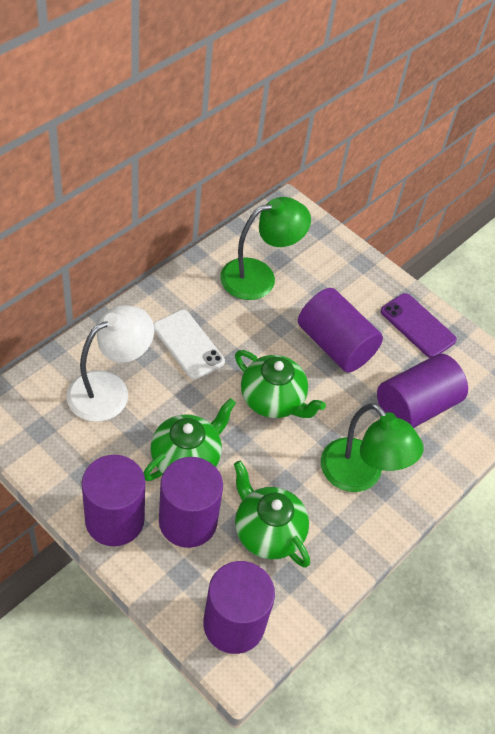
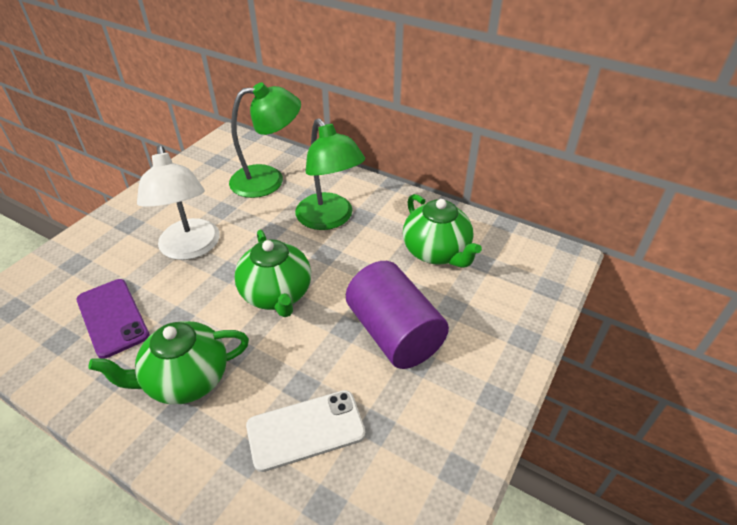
purple cylinder: [82,455,145,546] [159,457,223,548] [203,561,275,654] [298,288,383,372] [377,354,468,428] = 5 -> [346,261,449,369] = 1

